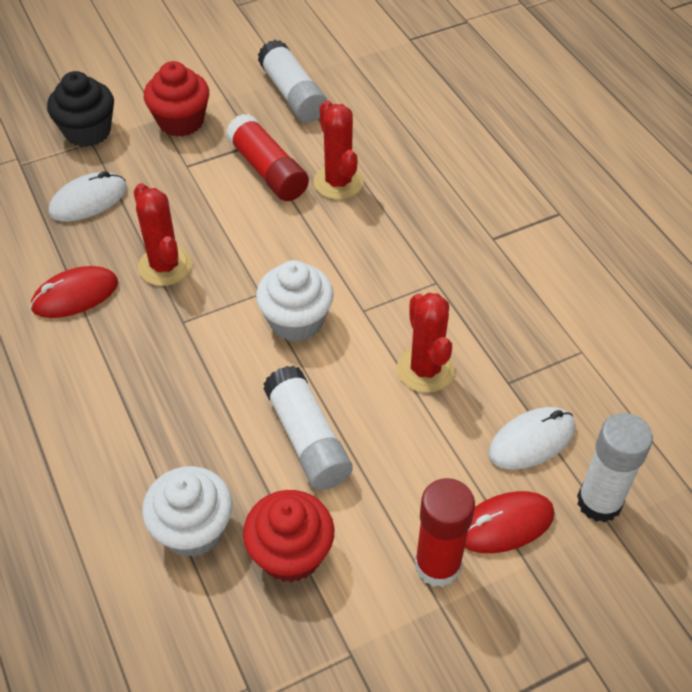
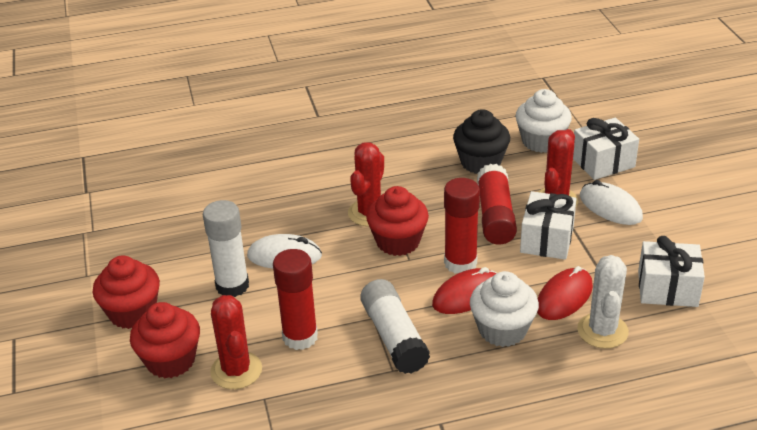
red cupcake: [144,61,209,137] [243,490,335,583] = 2 -> [92,256,160,329] [130,302,200,378] [366,186,429,256] = 3
red glue stick: [226,114,309,201] [415,478,475,587] = 2 -> [273,249,318,350] [444,178,480,274] [477,164,517,245] = 3
white cactus: none = 0 -> [577,255,629,349] = 1
white gift: none = 0 -> [520,191,576,260] [573,118,639,180] [638,236,705,307] = 3
white glue stick: [258,40,327,122] [263,366,352,490] [577,413,653,523] = 3 -> [203,200,249,297] [360,279,430,374] = 2

